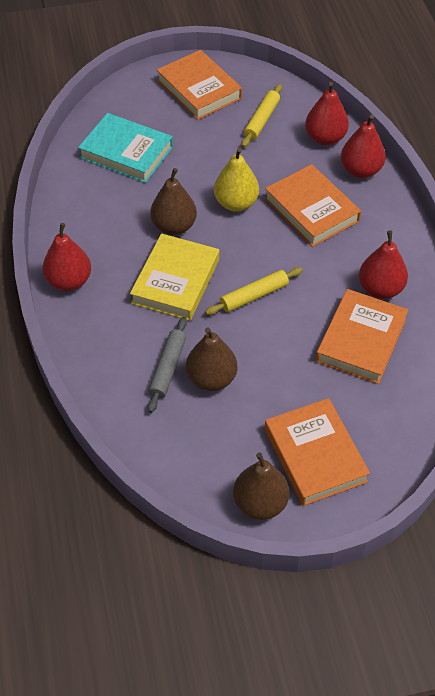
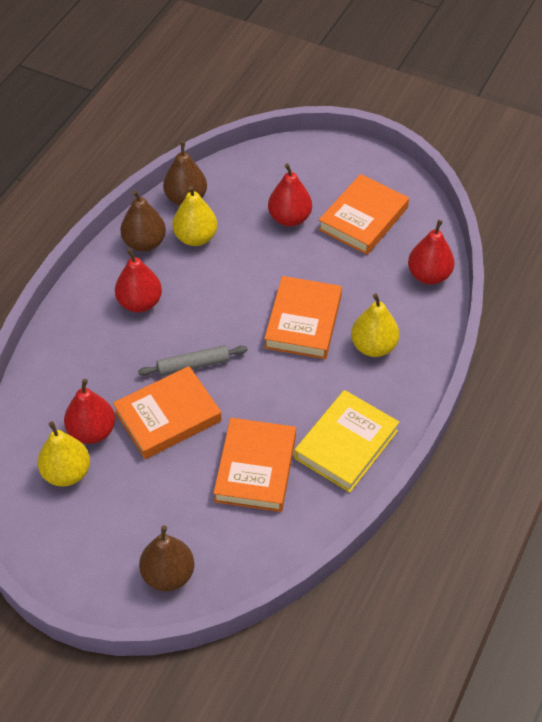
turquoise book: [78,113,173,183] = 1 -> none = 0
yellow pear: [214,148,259,212] = 1 -> [37,421,90,487] [172,186,217,246] [351,293,399,357] = 3
yellow rolling pin: [205,267,303,315] [241,84,282,147] = 2 -> none = 0

